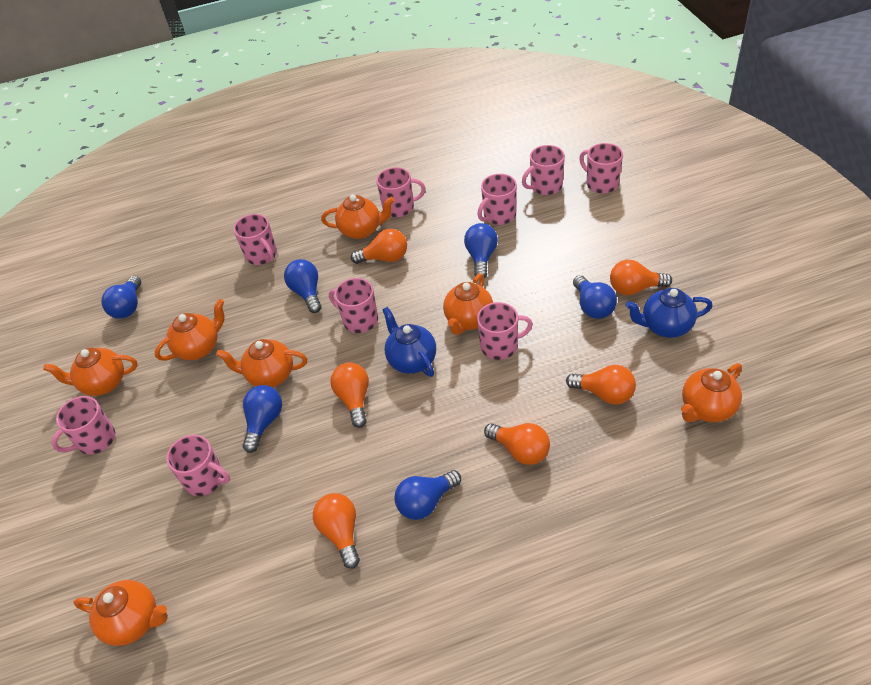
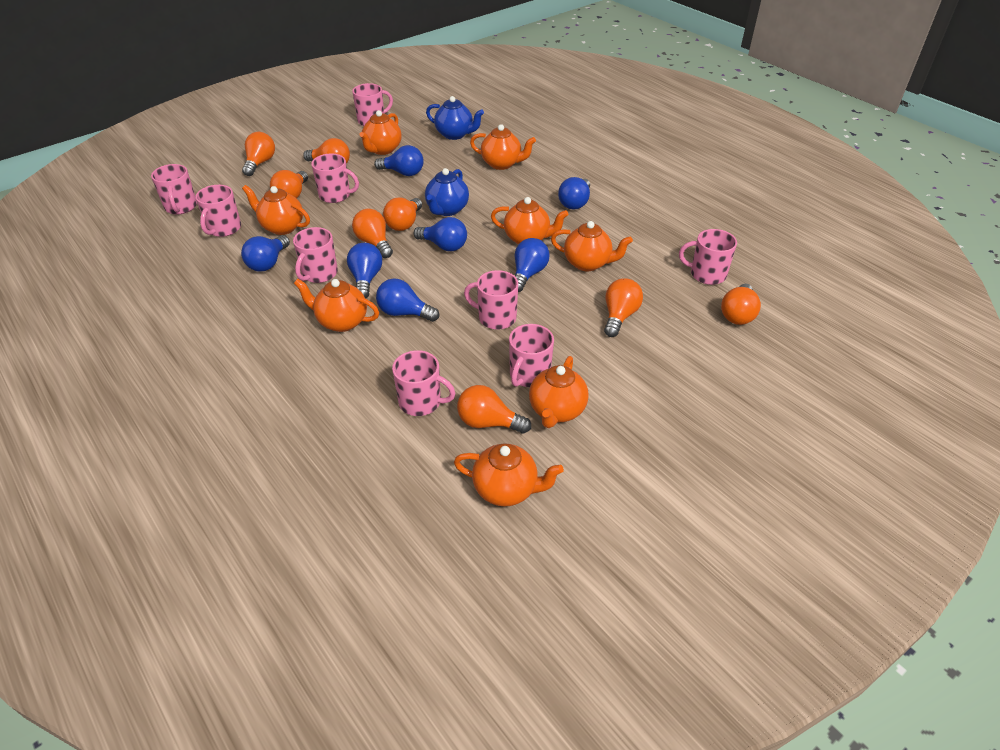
blue light bulb: [101,276,141,319] [243,385,282,453] [284,259,322,313] [394,470,461,520] [464,223,498,278] [573,275,617,319] = 6 -> [241,235,290,272] [347,243,382,299] [374,145,424,176] [376,278,439,322] [413,217,467,251] [515,238,549,292] [558,177,590,209] = 7
orange light bulb: [313,493,360,569] [330,362,369,428] [351,229,407,264] [484,423,550,465] [566,365,636,405] [610,260,672,295] = 6 -> [242,132,275,176] [270,170,308,198] [303,138,350,164] [352,209,393,258] [383,197,422,231] [457,385,531,434] [604,278,643,337] [721,284,761,325] = 8
orange teapot: [43,348,138,396] [73,580,168,646] [155,299,225,361] [216,339,307,387] [321,194,394,239] [443,273,493,335] [681,363,742,422] = 7 -> [242,185,310,235] [294,279,379,332] [359,110,402,155] [454,443,564,506] [470,124,536,170] [491,197,568,244] [529,356,589,428] [551,221,633,271] = 8

